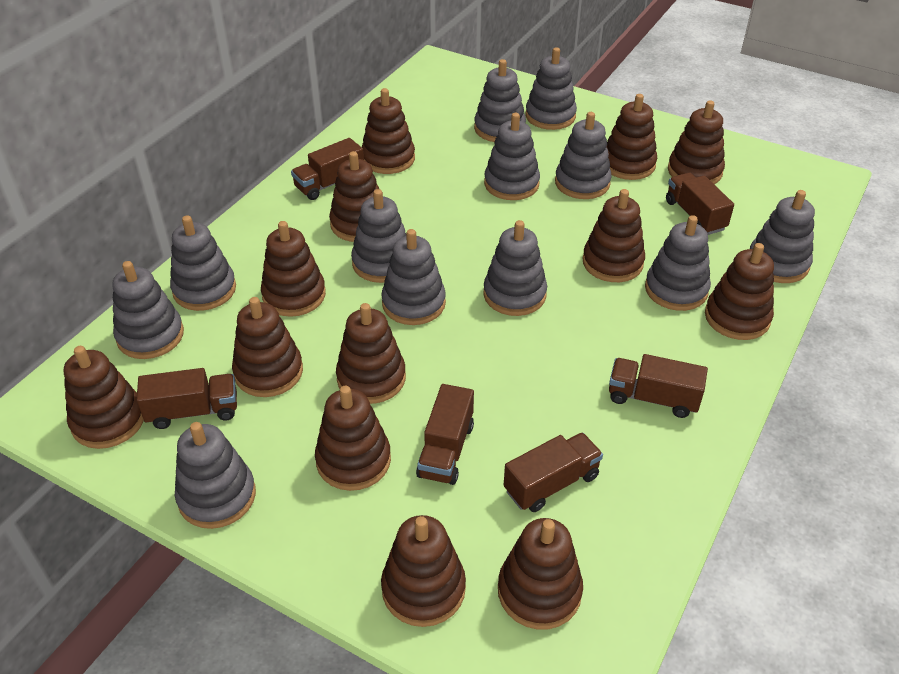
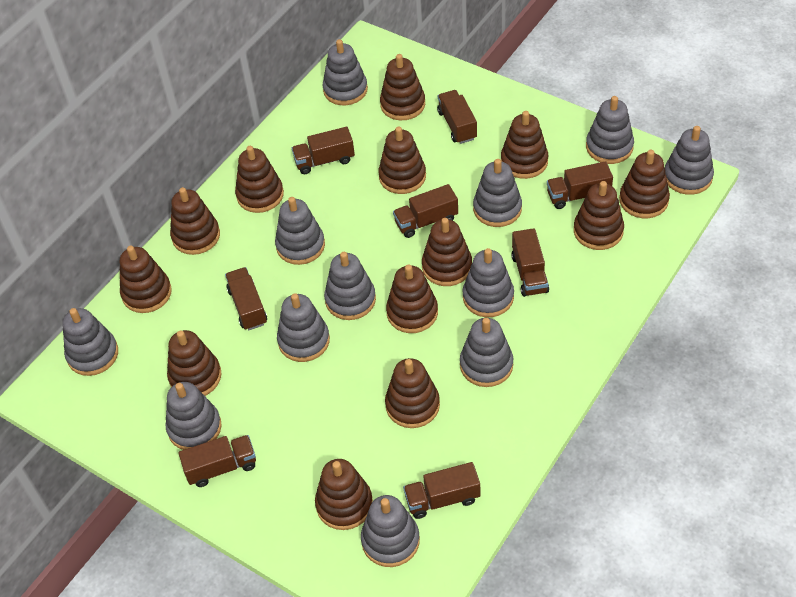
brown truck: [137,368,237,429] [291,138,364,200] [416,384,474,485] [504,432,603,512] [609,354,708,418] [666,173,734,235] = 6 -> [179,435,256,487] [225,267,267,330] [292,127,355,174] [393,184,458,238] [403,462,481,519] [437,90,477,144] [511,228,549,297] [547,161,613,209] = 8

